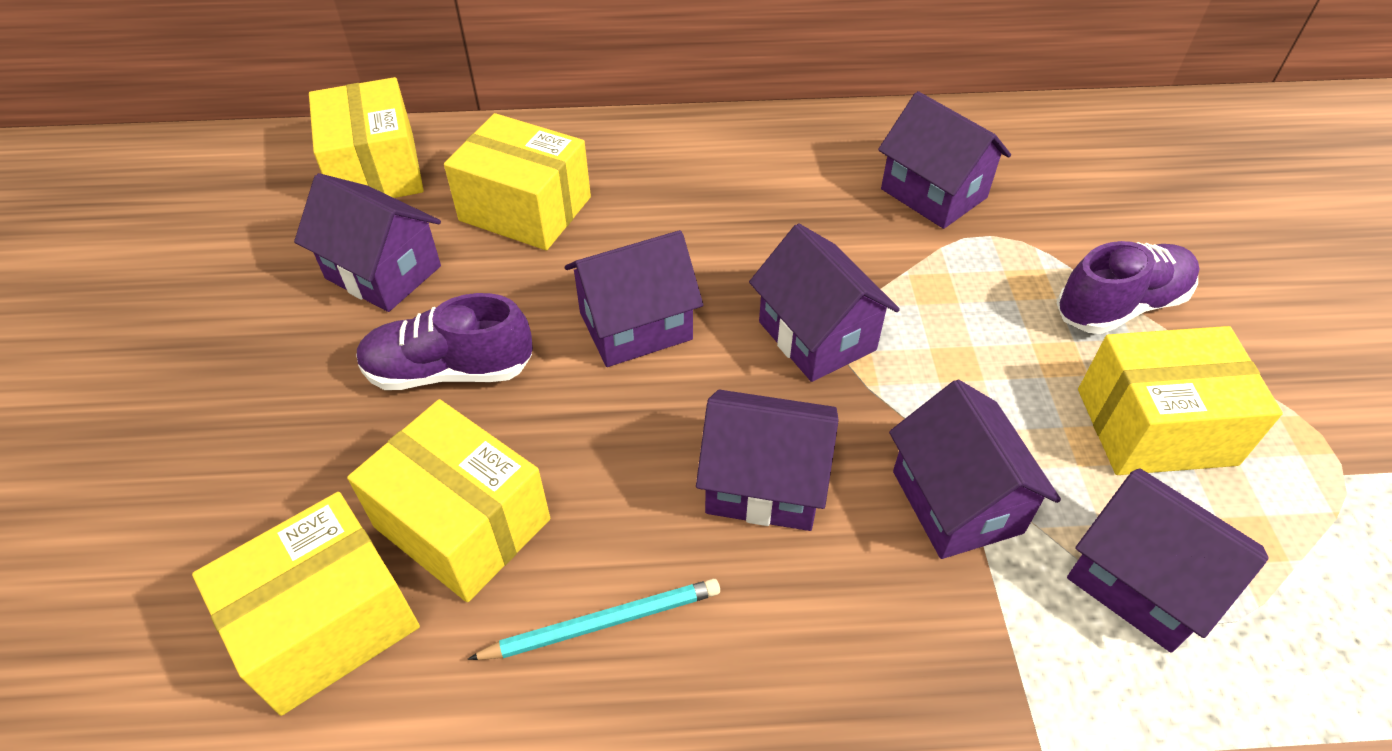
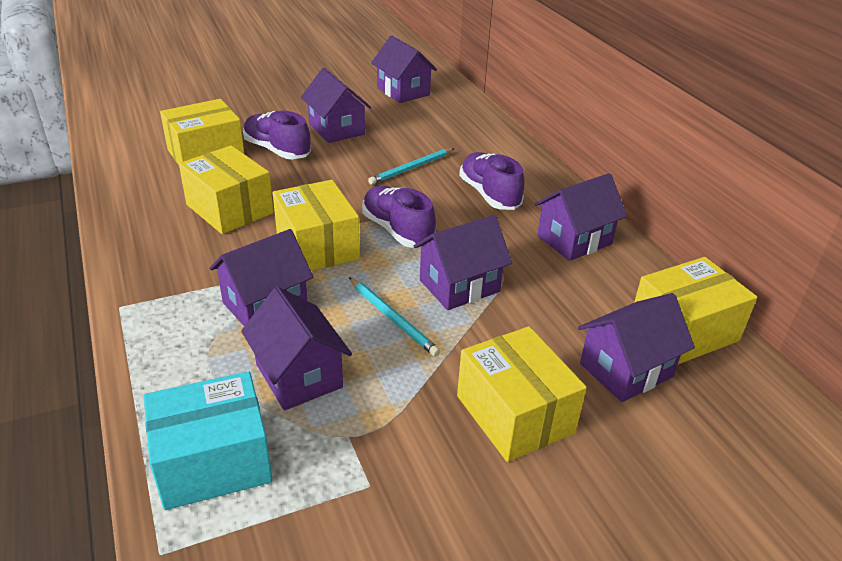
purple shoe: [356,293,533,390] [1057,241,1200,334] = 2 -> [243,111,311,159] [362,186,436,248] [459,152,524,210] = 3
turquoise box: none = 0 -> [144,371,273,510] = 1
turquoise pencil: [467,579,720,660] = 1 -> [349,277,440,357] [368,148,454,185] = 2

